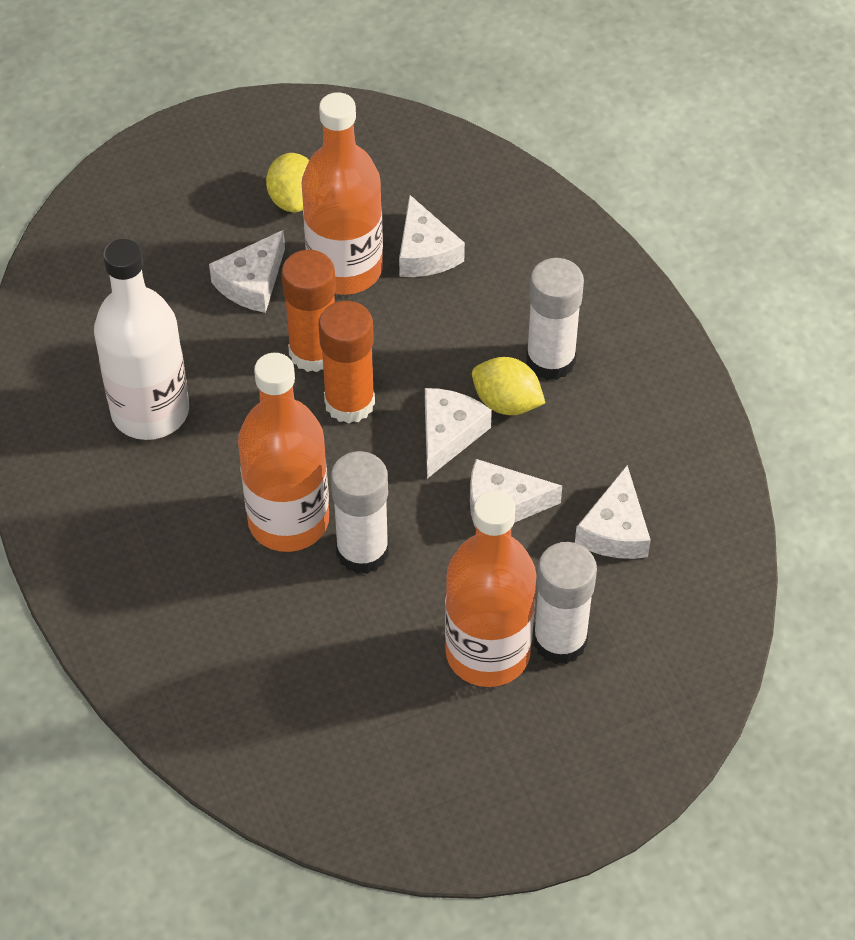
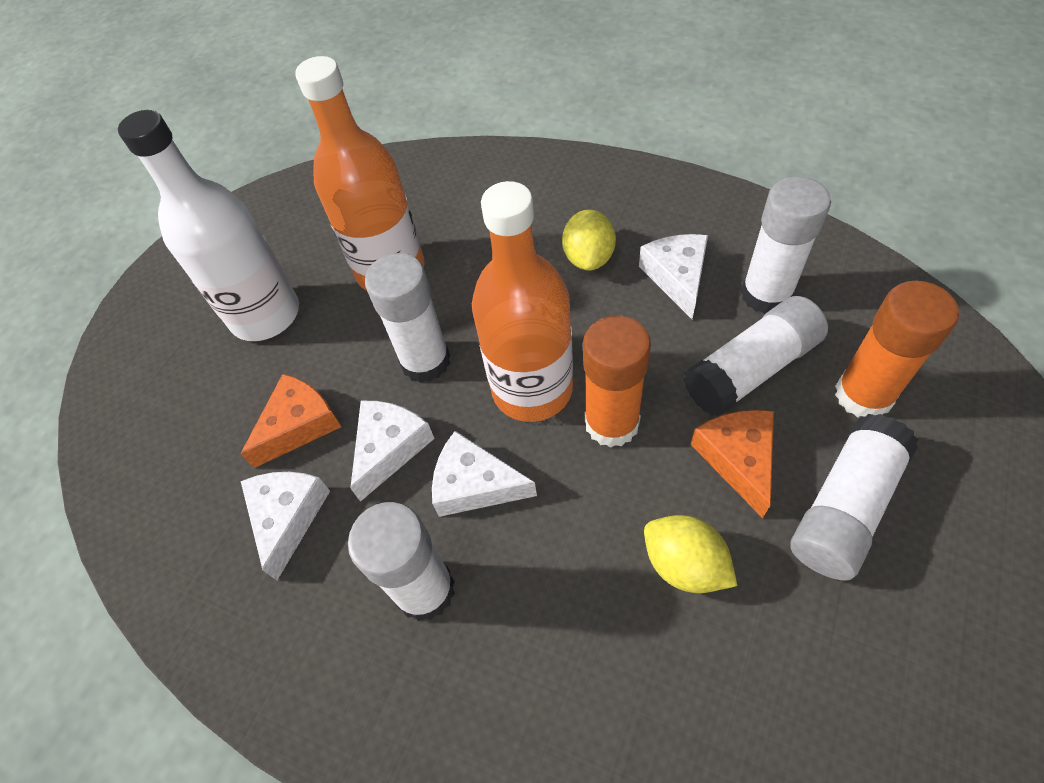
orange bottle: [238,353,329,552] [302,92,383,295] [445,491,537,687] = 3 -> [295,56,425,291] [472,181,573,422] = 2
orange cheese: none = 0 -> [240,374,341,468] [691,410,774,518] = 2
white cheese: [209,230,285,313] [399,195,465,277] [425,388,492,479] [470,459,562,528] [575,465,651,559] = 5 -> [241,472,330,580] [350,401,435,502] [432,431,537,517] [639,234,708,319] = 4
white glue stick: [331,451,389,574] [526,258,584,380] [533,542,597,664] = 3 -> [348,502,455,621] [365,253,450,383] [683,296,828,417] [741,176,831,314] [791,414,918,581] = 5

